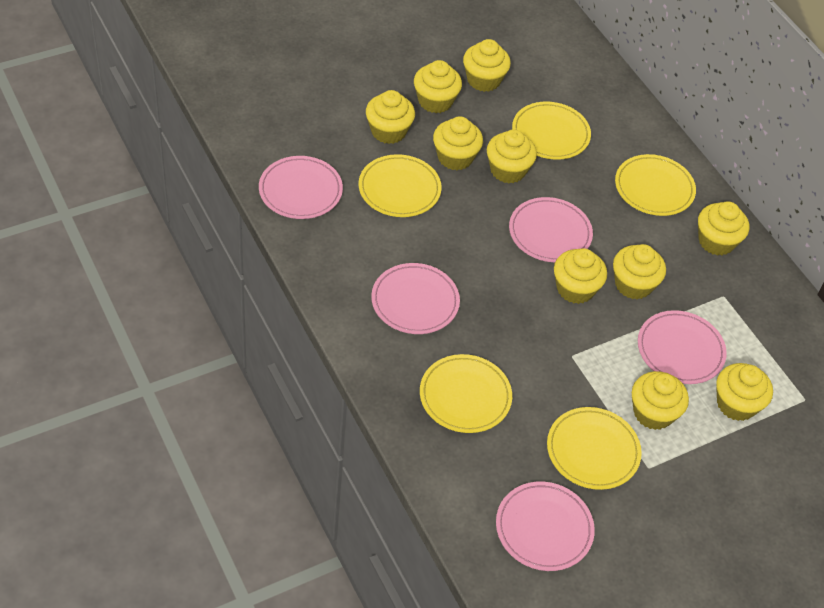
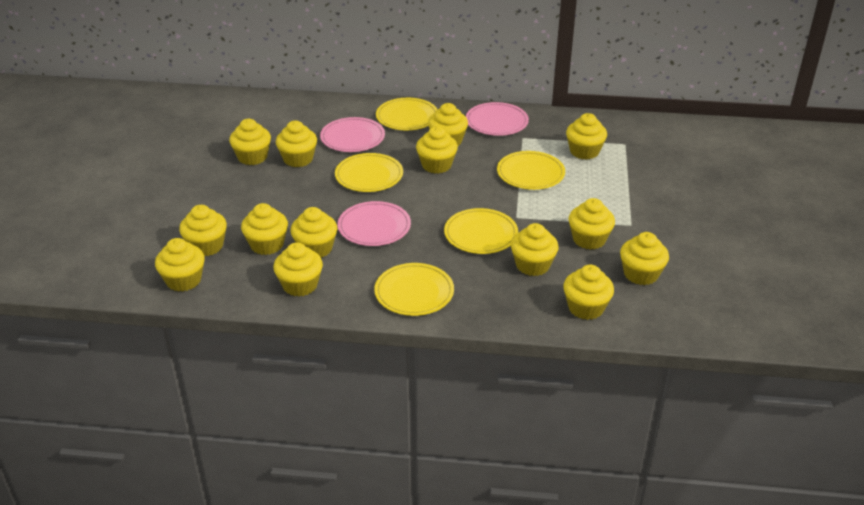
pink plate: [259,156,343,219] [371,263,460,334] [496,482,595,571] [509,197,593,262] [638,310,727,384] = 5 -> [320,117,385,152] [337,201,411,246] [466,102,529,136] = 3
yellow cupcake: [366,90,415,144] [414,60,462,113] [433,116,483,170] [463,39,511,92] [487,130,537,183] [554,248,607,304] [613,244,666,299] [632,371,689,430] [698,201,749,256] [716,363,773,421] = 10 -> [155,238,205,292] [179,205,227,256] [229,119,271,165] [241,203,288,255] [273,243,323,297] [276,121,317,167] [291,207,337,257] [416,126,458,174] [428,103,468,146] [511,223,559,276] [563,265,614,320] [566,113,607,160] [569,198,615,250] [620,232,669,285] = 14

